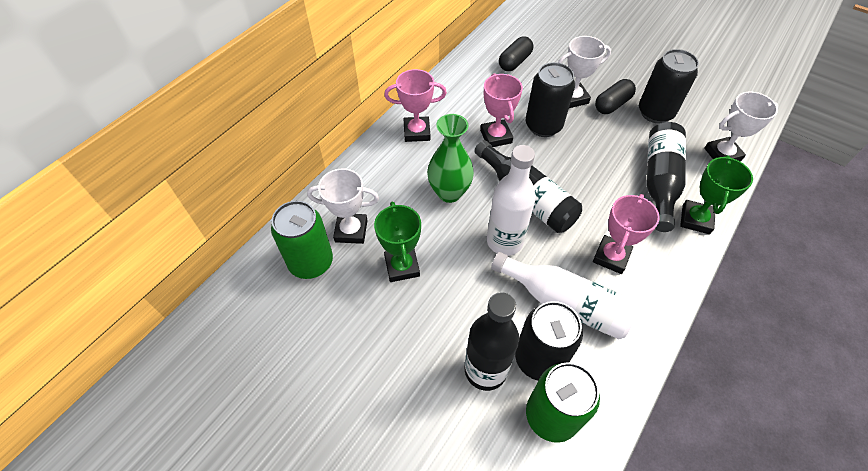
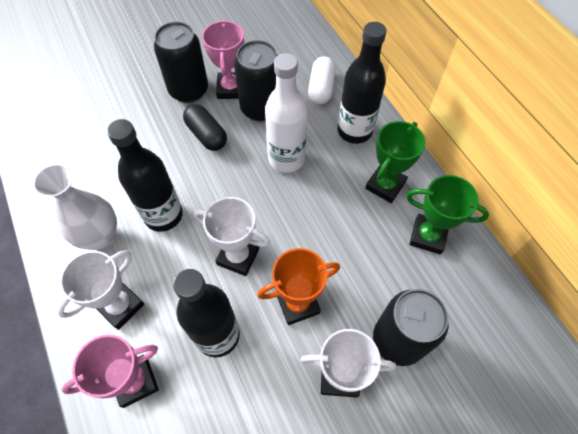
black capsule: [499,36,533,71] [595,79,636,114] = 2 -> [183,104,227,151] = 1
green can: [271,201,333,279] [526,362,600,443] = 2 -> none = 0
green vase: [427,114,474,203] = 1 -> none = 0
orange trophy: none = 0 -> [257,248,340,325] = 1
pink trophy: [384,69,447,142] [480,73,523,147] [593,194,660,274] = 3 -> [61,334,159,408] [202,19,244,99] = 2
white bottle: [487,145,536,256] [491,252,639,340] = 2 -> [265,53,307,173] = 1
white capsule: none = 0 -> [308,56,336,104] = 1
white vase: none = 0 -> [33,164,117,250] = 1

